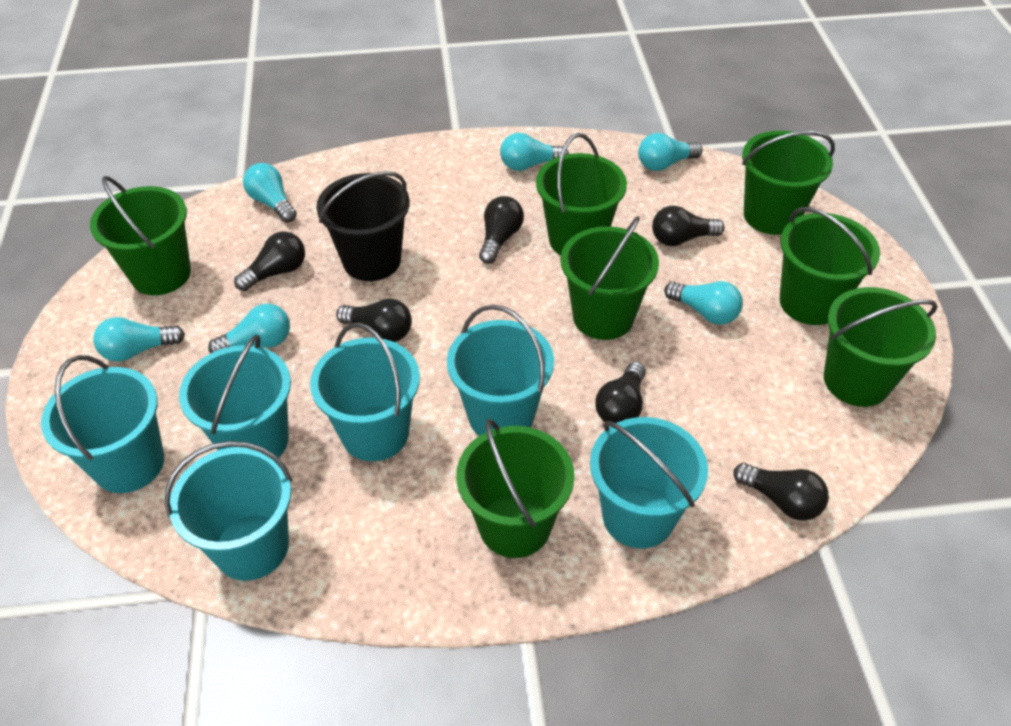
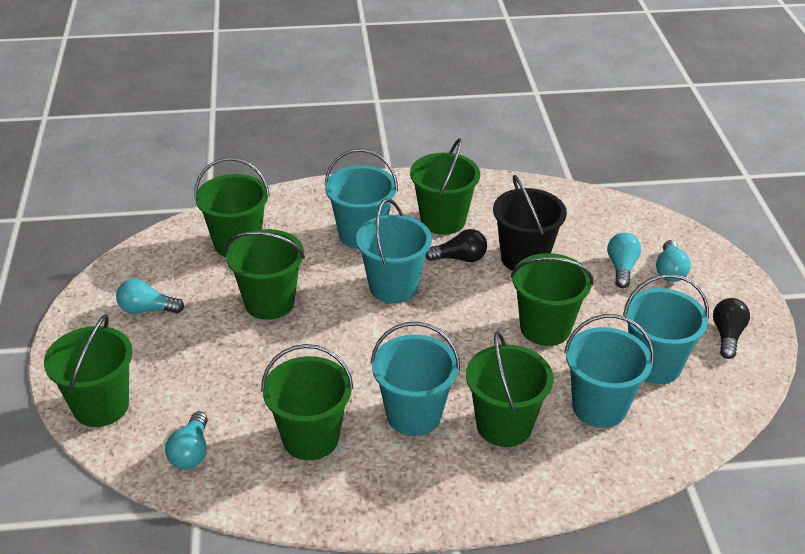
black light bulb: [234,232,305,291] [336,299,412,342] [479,196,524,264] [595,362,646,423] [652,206,725,246] [733,463,829,521] = 6 -> [425,229,487,262] [713,298,750,359] = 2
turquoise bucket: [41,355,164,493] [165,441,292,581] [179,334,291,458] [310,322,420,461] [447,305,554,436] [590,417,708,548] = 6 -> [324,149,398,249] [356,199,432,303] [371,322,460,436] [564,314,654,428] [623,274,709,384] = 5
turquoise light bulb: [93,317,185,362] [208,303,290,353] [243,163,297,222] [500,133,569,171] [638,133,703,171] [664,281,743,325] = 6 -> [116,279,184,314] [165,411,208,469] [607,233,641,288] [656,240,691,282] = 4

